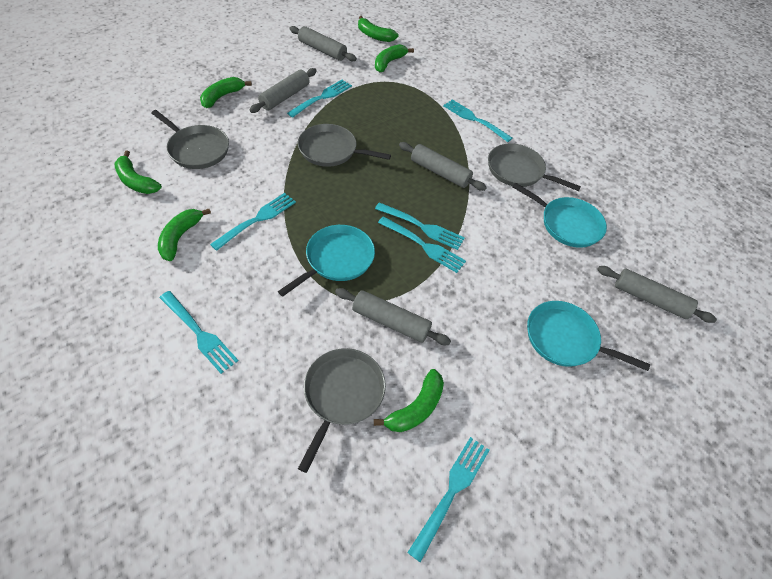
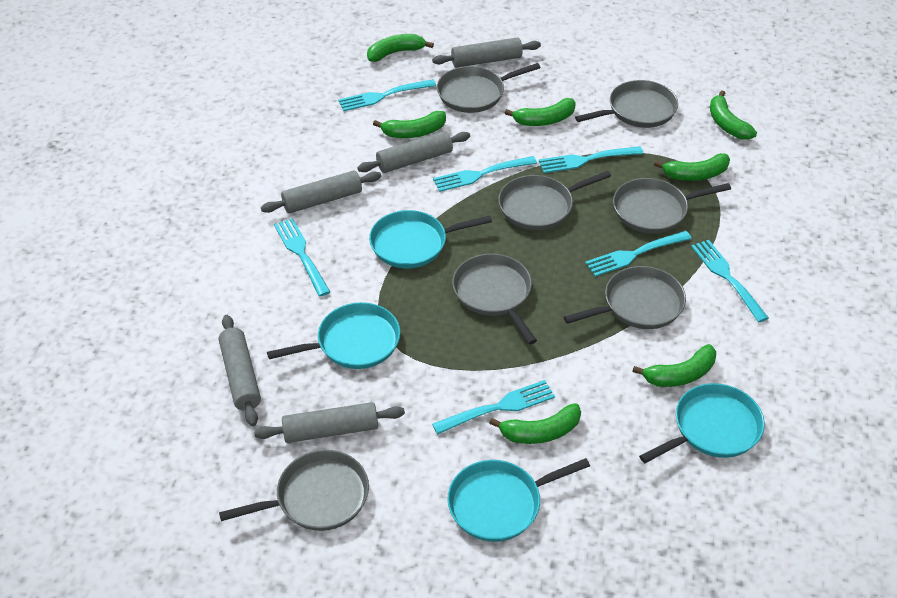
green banana: [115,151,162,194] [158,209,211,261] [200,77,252,108] [358,16,399,42] [374,369,444,432] [375,44,414,73] = 6 -> [367,34,434,62] [373,111,446,138] [489,403,581,444] [505,98,576,126] [632,344,716,387] [654,153,730,181] [710,90,757,140] = 7
grey pan: [151,110,229,169] [298,124,391,167] [298,348,386,473] [488,143,581,191] = 4 -> [219,450,369,531] [437,63,540,113] [452,254,537,344] [499,171,611,230] [564,266,686,329] [575,80,678,128] [613,178,731,234] = 7
turquoise pan: [278,225,375,297] [512,183,607,248] [527,301,650,371] = 3 -> [267,302,400,369] [369,210,492,268] [447,458,590,542] [639,383,765,463] = 4

